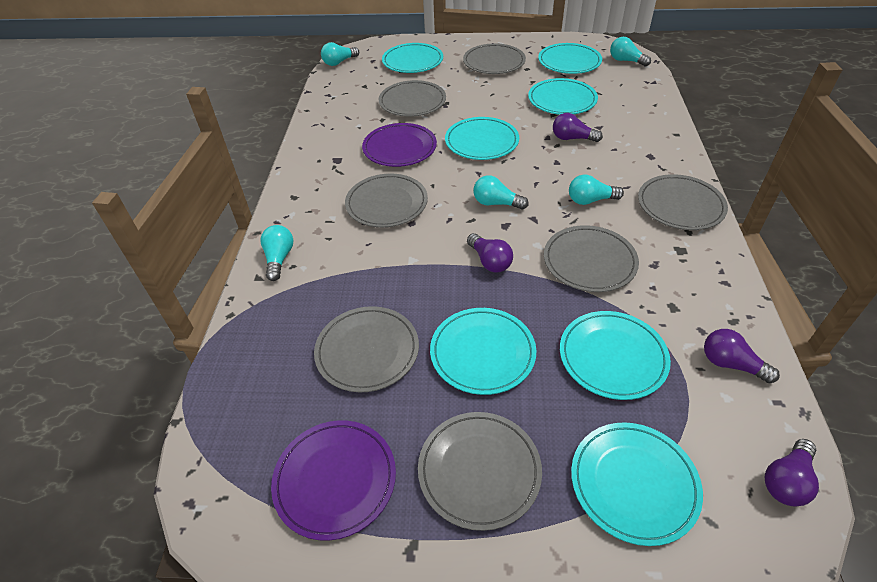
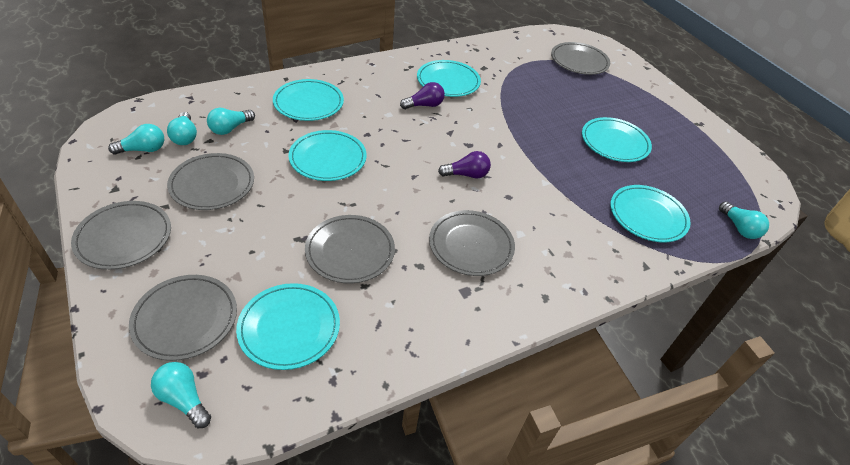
grey plate: [314,306,419,392] [345,174,428,227] [379,80,446,117] [418,412,542,531] [463,43,526,74] [544,225,639,292] [638,174,728,230] = 7 -> [71,201,171,270] [129,275,237,361] [167,153,254,210] [305,215,395,283] [429,210,515,276] [551,42,610,75] = 6
purple light bulb: [467,233,513,273] [553,113,603,142] [704,329,780,383] [764,439,819,507] = 4 -> [400,82,445,109] [438,151,491,179] = 2
purple plate: [271,420,396,541] [362,123,437,167] = 2 -> none = 0
turquoise plate: [382,43,443,73] [430,308,536,395] [445,117,519,160] [528,78,598,115] [538,43,602,74] [560,311,671,400] [571,422,703,546] = 7 -> [236,283,340,370] [273,79,344,121] [288,130,367,181] [417,60,481,97] [582,117,652,162] [610,185,691,242] = 6

